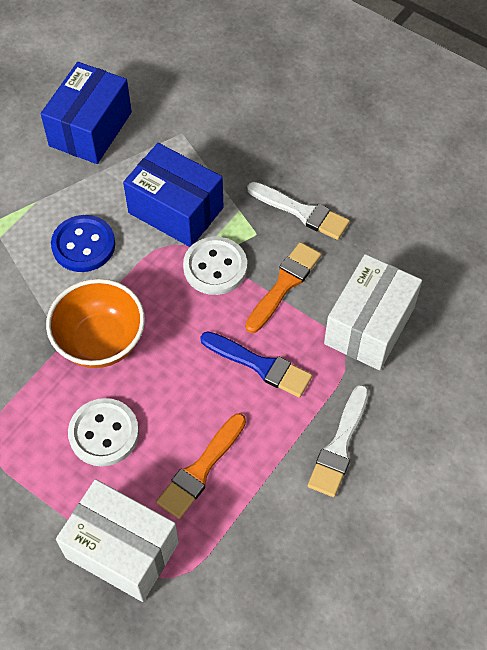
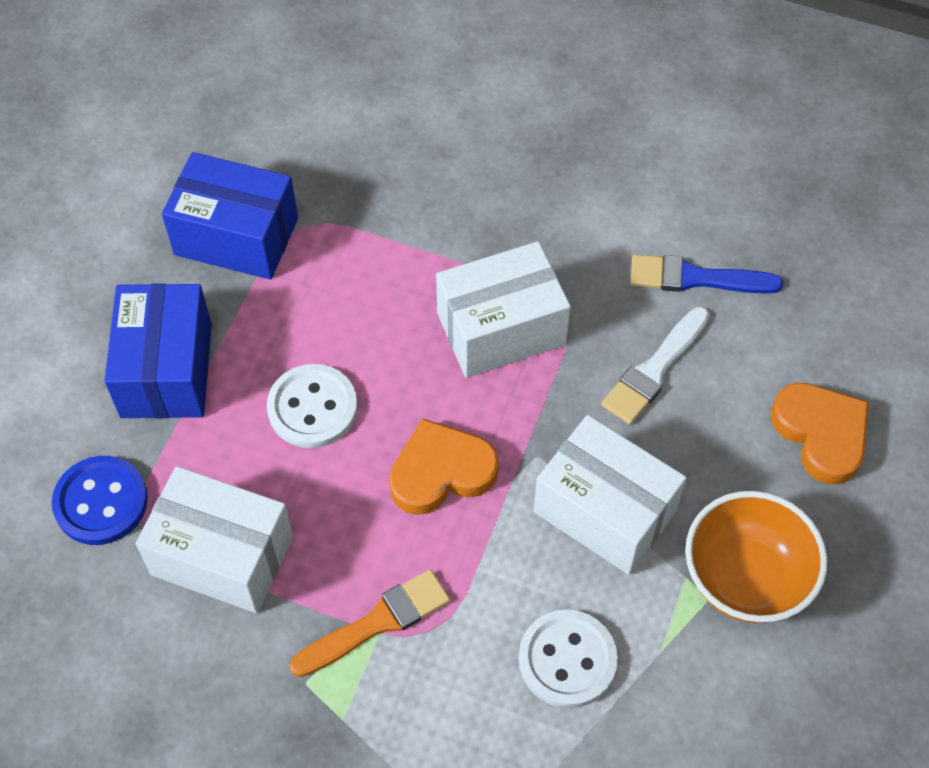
orange brush: [156,413,246,519] [245,242,321,333] = 2 -> [289,569,450,677] = 1
orange heart: none = 0 -> [389,418,499,515] [771,383,869,485] = 2
white box: [56,479,179,602] [324,254,422,370] = 2 -> [136,466,293,613] [436,241,571,378] [534,415,686,575] = 3
white brush: [247,182,350,240] [308,385,369,497] = 2 -> [601,307,710,424] = 1

